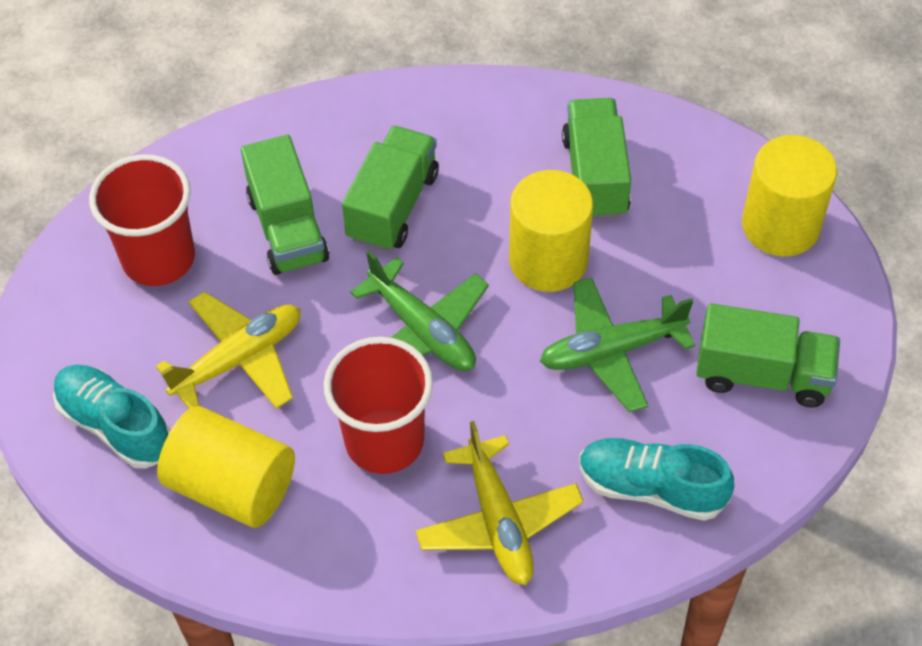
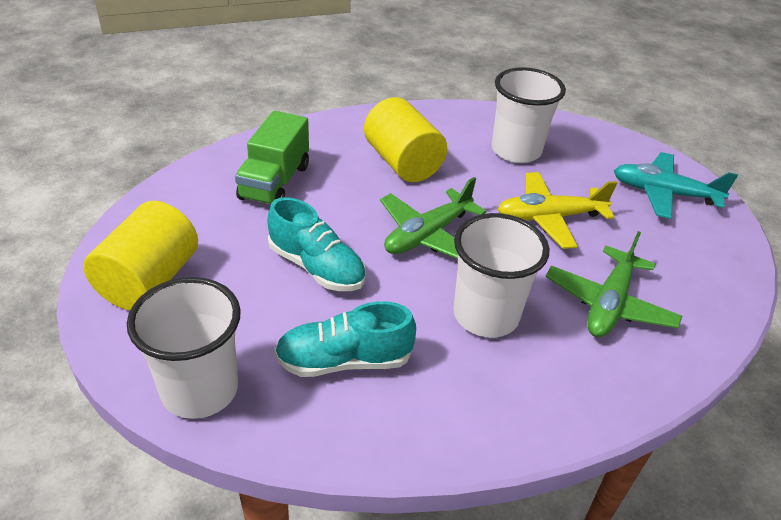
green truck: [241,135,329,275] [342,126,439,251] [562,98,631,219] [696,303,840,408] = 4 -> [235,111,309,205] = 1
red cup: [89,154,195,286] [324,337,433,474] = 2 -> none = 0
turquoise plane: none = 0 -> [614,152,738,219] = 1
white cup: none = 0 -> [127,277,241,419] [453,213,550,338] [492,67,566,163] = 3
yellow cylinder: [157,406,295,528] [509,170,593,292] [742,135,837,257] = 3 -> [83,201,198,310] [364,97,447,182] = 2
yellow plane: [156,291,300,409] [415,421,584,585] = 2 -> [497,172,617,249] = 1

